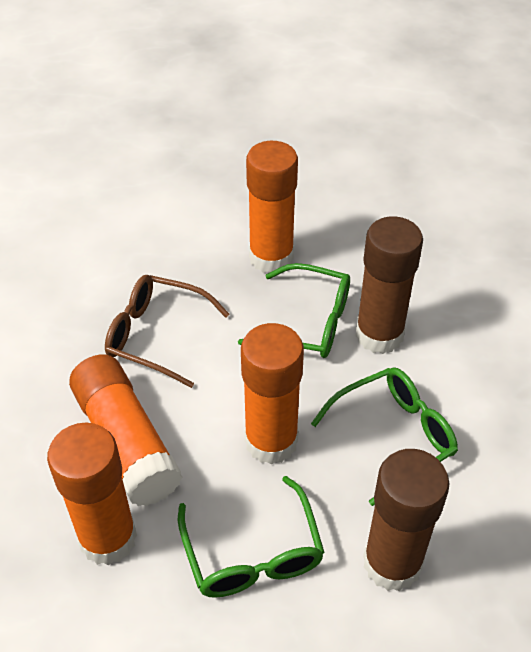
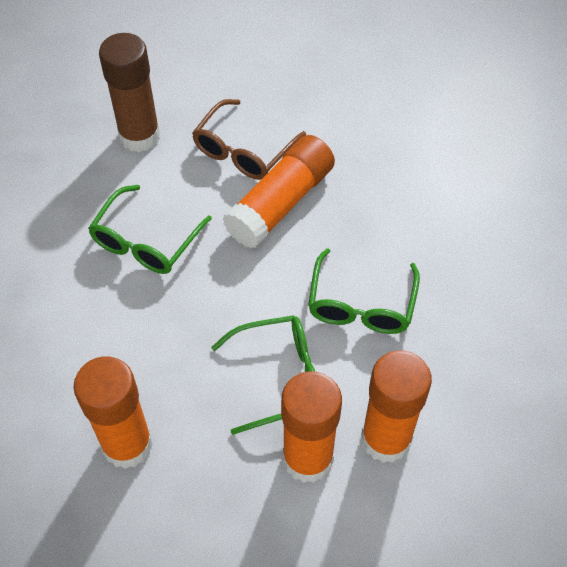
brown glue stick: [355,216,423,354] [363,449,450,591] = 2 -> [99,33,160,152] = 1

